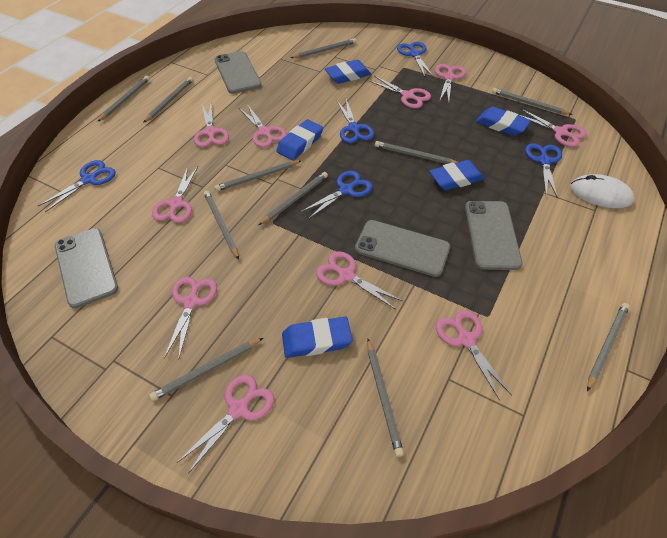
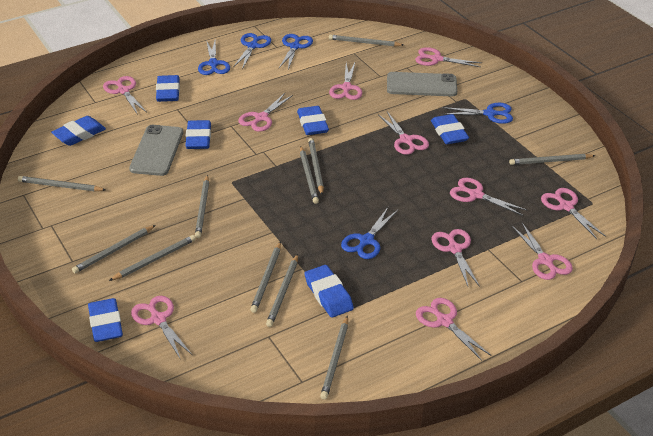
blue eraser: [276,119,323,160] [282,317,353,358] [325,60,371,84] [429,160,485,190] [476,107,531,136] = 5 -> [51,116,106,146] [88,298,123,342] [156,75,180,102] [185,120,211,149] [297,106,329,135] [304,265,354,318] [431,114,469,144] = 7
grey phone: [55,228,118,308] [215,51,262,94] [355,220,450,277] [465,201,522,270] = 4 -> [129,125,183,176] [387,72,457,96] = 2
pink scissors: [152,166,198,223] [164,276,217,360] [177,374,274,474] [194,104,229,147] [239,104,287,148] [316,251,403,309] [368,76,431,108] [435,64,466,102] [436,310,512,401] [518,108,587,147] = 10 -> [103,76,146,115] [131,296,192,360] [238,93,293,132] [329,63,362,100] [378,112,429,155] [415,47,482,67] [416,298,491,361] [431,229,480,287] [450,178,528,216] [512,223,573,280] [541,188,606,239] = 11
white mouse: [570,174,634,208] = 1 -> none = 0

